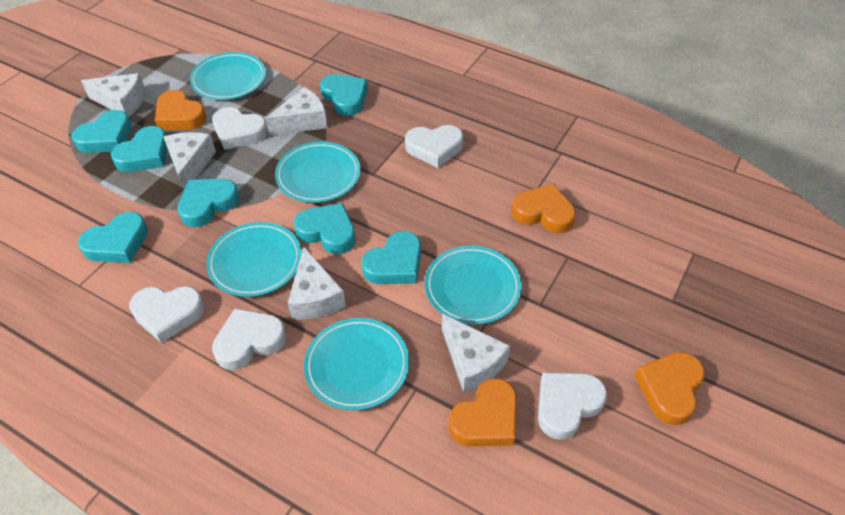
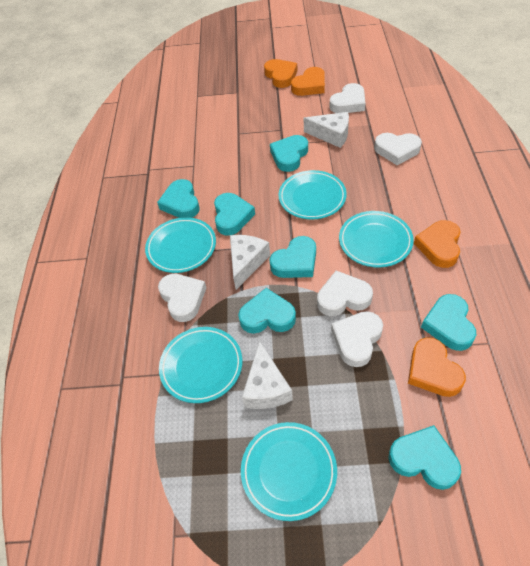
white cheese: [81,73,146,117] [163,132,216,189] [265,87,327,136] [288,247,346,320] [442,314,510,393] = 5 -> [230,235,270,290] [242,341,293,409] [304,112,349,148] = 3

